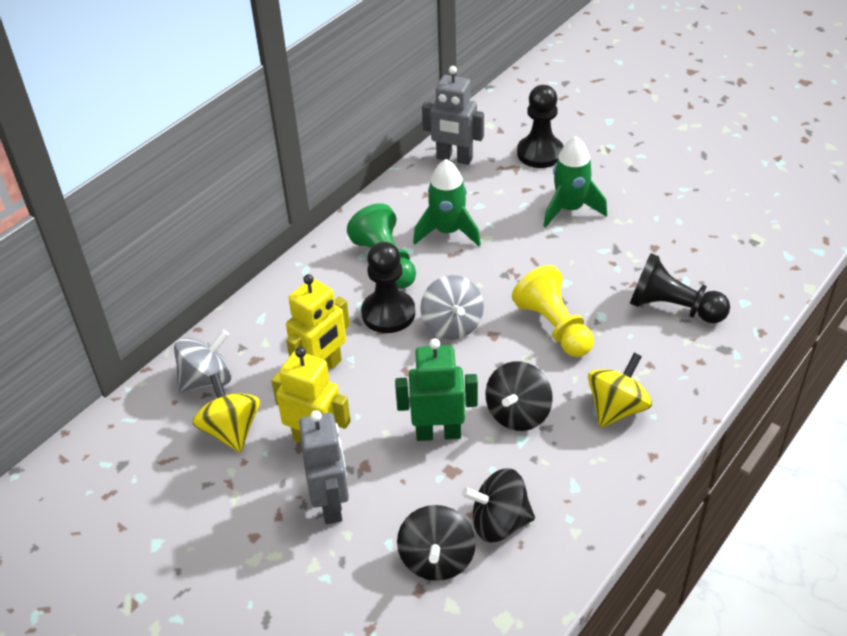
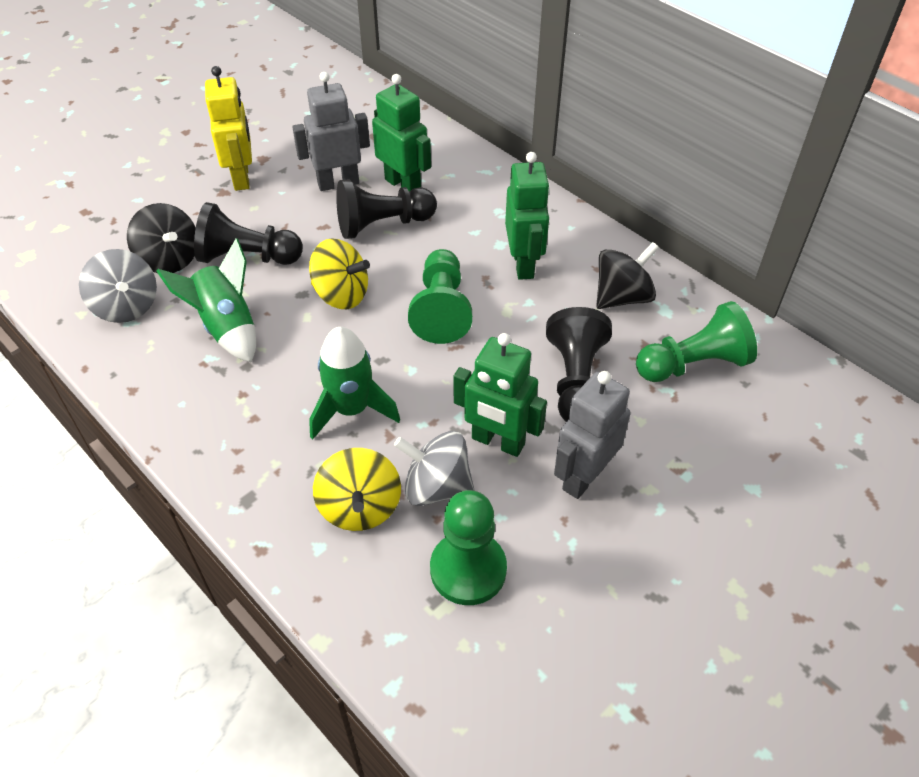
black spinning top: [397,505,476,581] [462,468,535,543] [485,361,553,431] = 3 -> [127,203,196,273] [596,242,659,309] = 2
green pawn: [347,203,416,289] = 1 -> [408,249,472,344] [430,490,507,605] [636,301,757,382] = 3
green robot: [395,338,478,441] = 1 -> [372,74,431,191] [453,333,547,457] [505,152,550,280] = 3
yellow pawn: [512,265,594,357] = 1 -> none = 0
yellow robot: [271,347,351,443] [286,274,350,369] = 2 -> [205,66,252,191] = 1

